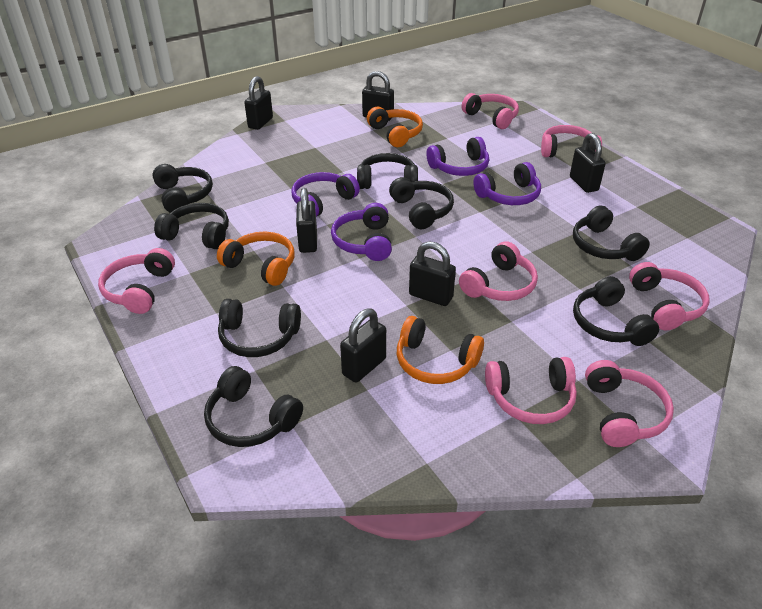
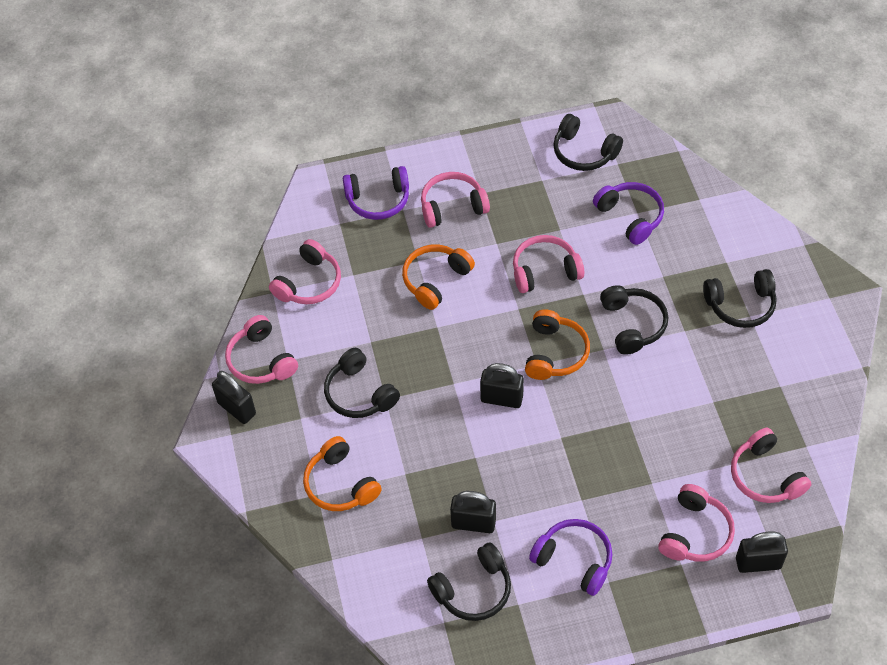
black headphones: [152,164,213,213] [154,203,229,249] [204,366,303,447] [218,299,301,357] [357,153,418,189] [389,177,454,229] [573,205,650,261] [573,276,659,346] = 8 -> [324,348,400,418] [427,542,511,621] [553,114,623,171] [600,285,668,355] [703,269,777,328] = 5
black padlock: [244,76,273,130] [296,188,317,253] [340,308,386,383] [362,71,394,121] [409,241,456,306] [570,133,606,193] = 6 -> [212,371,256,424] [450,491,496,533] [480,363,524,408] [736,532,788,573] = 4
pink headphones: [98,248,175,314] [459,241,538,301] [462,93,519,129] [485,357,577,424] [541,125,602,157] [585,360,674,447] [629,262,710,330] = 7 -> [225,315,298,384] [269,239,341,304] [421,172,490,228] [513,235,584,293] [658,484,735,562] [731,428,811,503] = 6
purple headphones: [292,172,360,217] [331,203,392,261] [427,137,489,176] [473,162,541,205] = 4 -> [343,166,409,220] [529,519,613,596] [593,182,664,245] = 3

